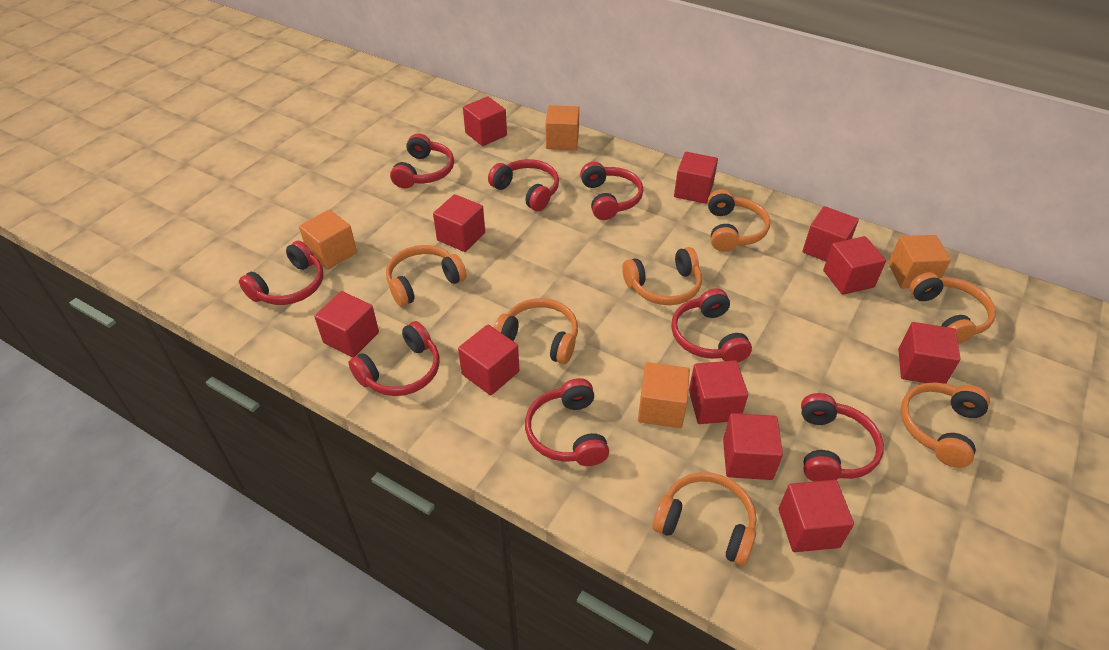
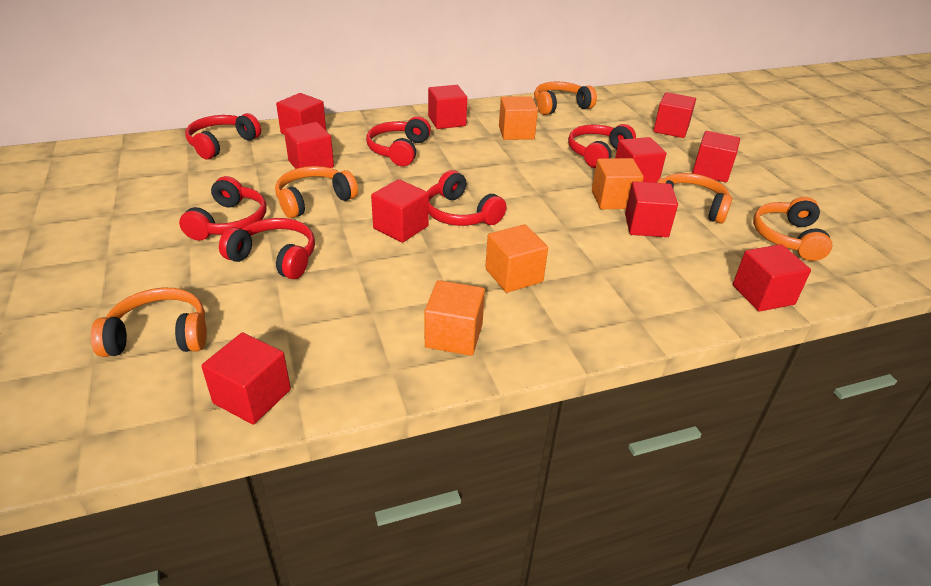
orange headphones: [386,245,467,307] [494,298,578,364] [622,247,702,305] [653,472,757,566] [708,189,770,252] [900,382,990,468] [910,272,996,344] = 7 -> [91,287,207,357] [275,166,358,218] [534,81,597,115] [657,173,732,224] [753,197,832,261] = 5
red cube: [314,291,379,357] [433,194,485,252] [458,325,519,395] [463,96,507,146] [674,152,718,204] [689,360,748,424] [723,413,783,480] [779,480,854,552] [802,206,859,262] [823,236,886,295] [898,322,960,384] = 11 -> [201,332,291,425] [276,93,326,135] [284,122,334,169] [371,179,429,243] [428,85,467,129] [615,137,666,183] [625,181,678,237] [653,92,696,138] [692,131,740,182] [733,244,811,312] = 10
red headphones: [239,241,323,305] [348,321,439,396] [390,133,454,188] [488,159,559,211] [525,378,609,466] [580,162,643,220] [671,288,752,362] [801,393,884,481] = 8 -> [179,176,267,241] [185,113,261,160] [219,218,315,279] [366,116,431,166] [427,170,507,226] [568,124,636,169] = 6

